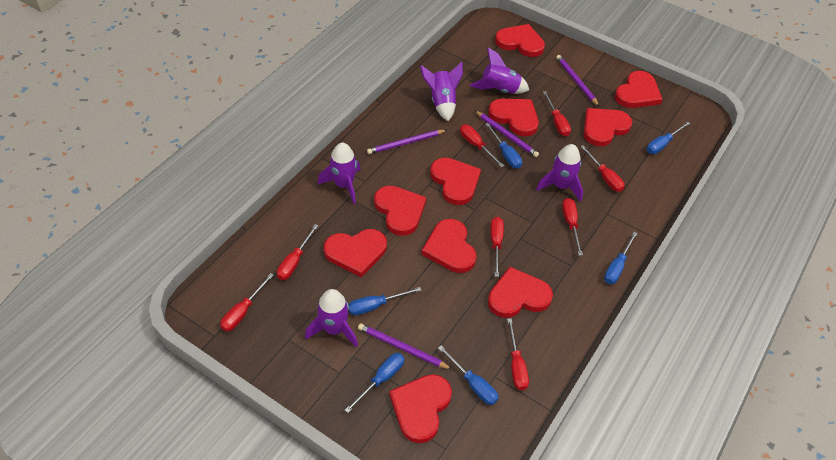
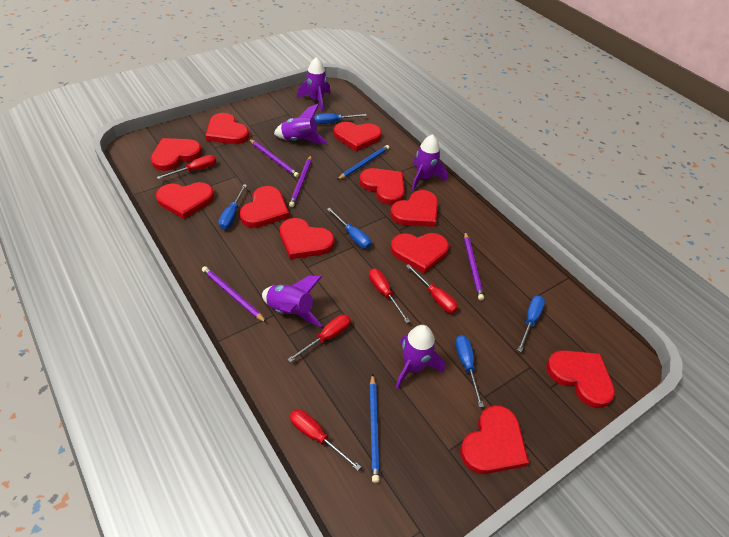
blue pencil: none = 0 -> [337,145,389,180] [370,374,380,483] = 2
blue screwdriver: [345,353,404,413] [349,287,422,315] [438,345,499,405] [485,123,522,169] [604,232,638,284] [647,121,690,154] = 6 -> [218,184,247,230] [314,113,367,124] [327,208,371,249] [455,335,484,407] [518,296,545,352] = 5
red heart: [324,229,387,277] [374,186,426,236] [389,374,452,443] [421,219,477,273] [430,158,481,205] [488,99,539,136] [488,267,553,318] [495,24,545,57] [584,108,632,146] [615,71,663,108] = 10 -> [151,138,202,171] [156,182,214,219] [205,113,249,144] [239,186,289,228] [280,218,334,259] [334,122,382,151] [359,168,405,205] [390,190,438,227] [391,233,449,273] [460,405,529,474] [546,350,615,408] = 11
red screwdriver: [220,273,274,331] [277,224,319,280] [460,125,504,167] [490,217,504,277] [507,318,529,390] [543,91,571,136] [562,198,583,256] [580,145,625,192] = 8 -> [157,155,216,179] [287,314,351,363] [290,409,361,471] [369,268,410,323] [406,264,458,313] = 5

